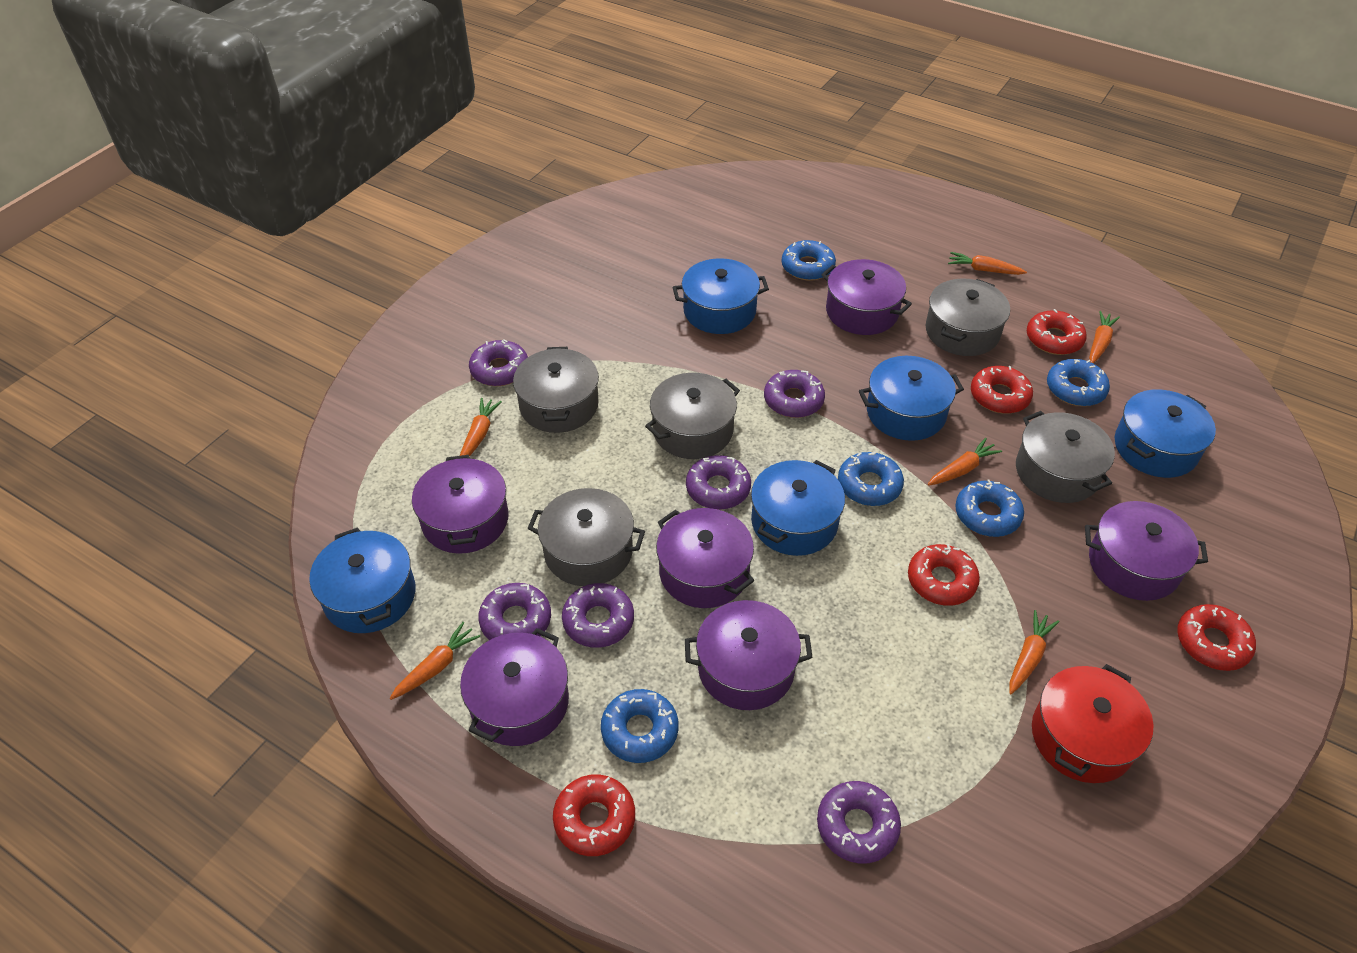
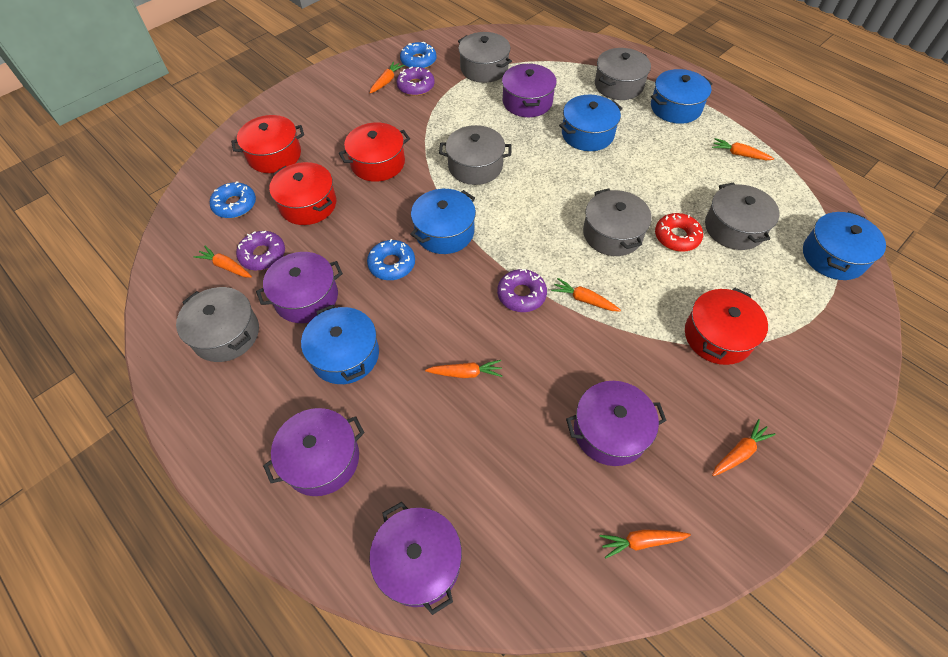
blue donut: [601,689,679,763] [782,240,836,281] [838,452,904,506] [955,480,1024,537] [1047,359,1110,406] = 5 -> [210,181,256,218] [367,239,415,280] [400,42,437,68] = 3
grey pot: [513,347,599,433] [527,488,645,586] [645,373,740,459] [925,278,1010,356] [1016,411,1115,503] = 5 -> [176,287,259,362] [439,125,511,185] [458,32,512,83] [583,188,652,256] [595,48,651,100] [705,183,779,250] = 6
orange carrot: [390,622,480,700] [460,398,502,457] [928,438,1002,486] [948,252,1027,275] [1009,610,1059,695] [1089,311,1120,364] = 6 -> [194,246,252,278] [370,61,404,93] [425,360,502,378] [551,278,621,312] [600,529,691,559] [712,138,774,160] [712,419,776,476] = 7
purple donut: [469,339,528,386] [478,583,551,640] [562,583,634,648] [686,455,751,510] [764,370,825,418] [817,781,901,864] = 6 -> [236,231,285,270] [397,66,435,96] [497,269,547,312] = 3
purple pot: [412,455,509,554] [460,628,569,746] [656,508,754,608] [685,600,813,710] [822,259,912,335] [1085,501,1208,601] = 6 -> [256,252,343,323] [263,408,365,496] [369,502,462,615] [502,64,557,117] [566,381,667,466] = 5
red donut: [553,774,635,856] [908,544,980,606] [971,366,1033,414] [1027,309,1087,355] [1177,604,1256,671] = 5 -> [655,213,703,252] = 1
red pot: [1032,664,1154,783] = 1 -> [231,115,304,173] [269,162,336,225] [339,122,410,182] [685,287,768,365] = 4

